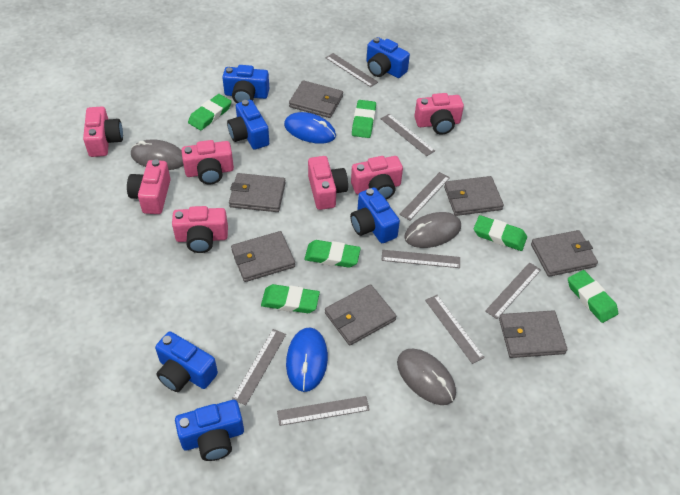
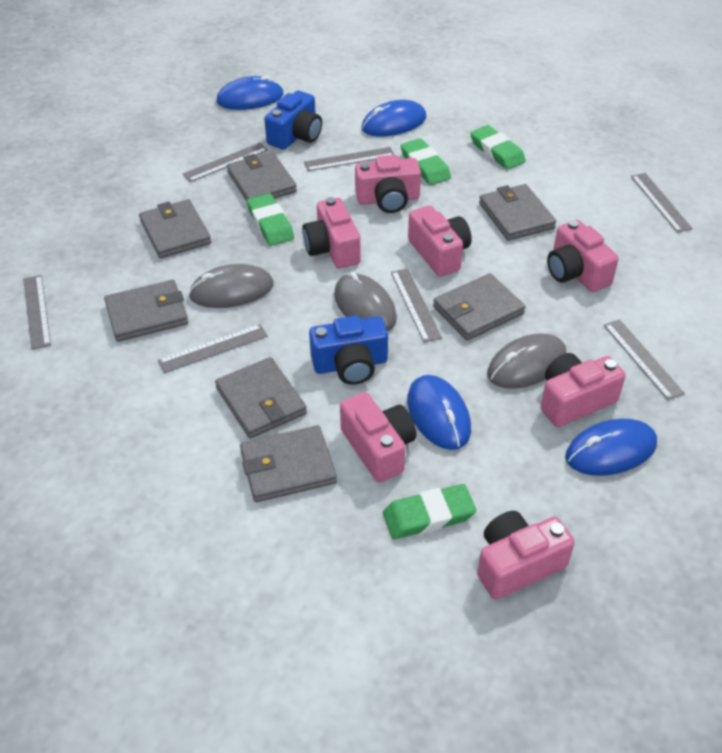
blue camera: [155,331,218,392] [175,400,244,461] [222,65,269,103] [227,100,269,150] [350,187,400,243] [367,37,410,78] = 6 -> [264,90,322,150] [309,315,388,385] = 2
blue mouse: [284,112,336,144] [286,327,328,392] = 2 -> [217,75,284,110] [361,100,427,137] [407,375,471,450] [565,419,657,476] = 4
green eraser: [188,94,232,130] [261,284,320,313] [305,240,361,268] [352,100,376,138] [474,215,527,251] [568,270,618,323] = 6 -> [247,193,294,246] [383,484,476,539] [400,138,451,185] [470,125,526,170] = 4
grey ruler: [232,329,286,405] [277,396,370,426] [326,53,378,87] [381,114,435,156] [381,250,460,268] [399,172,450,220] [425,295,485,364] [485,262,541,319] = 8 -> [23,275,51,350] [158,324,268,373] [183,143,268,182] [304,147,394,171] [391,268,442,343] [604,319,685,400] [631,173,693,233] = 7

